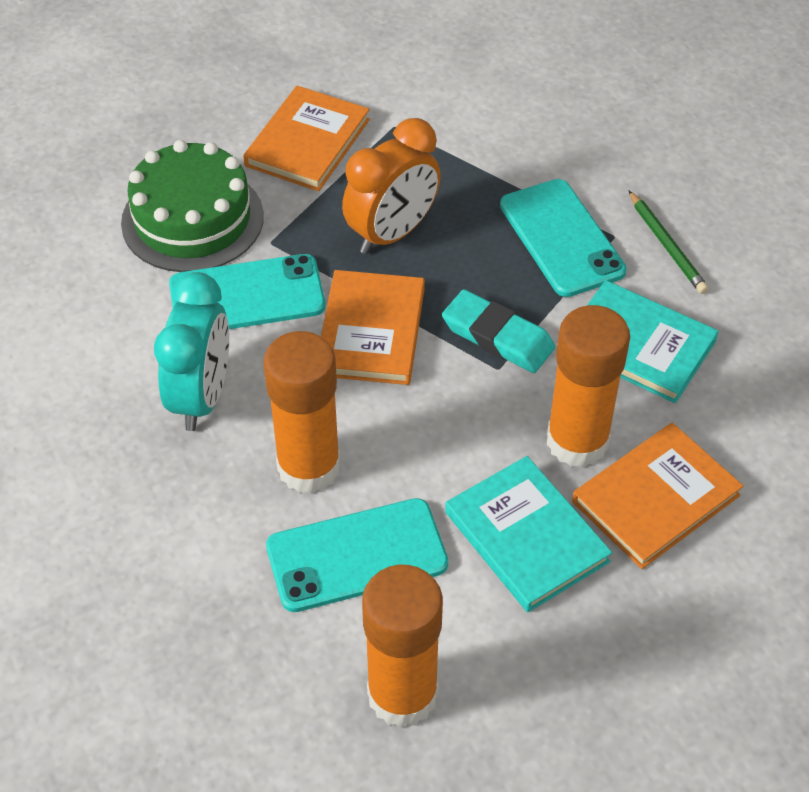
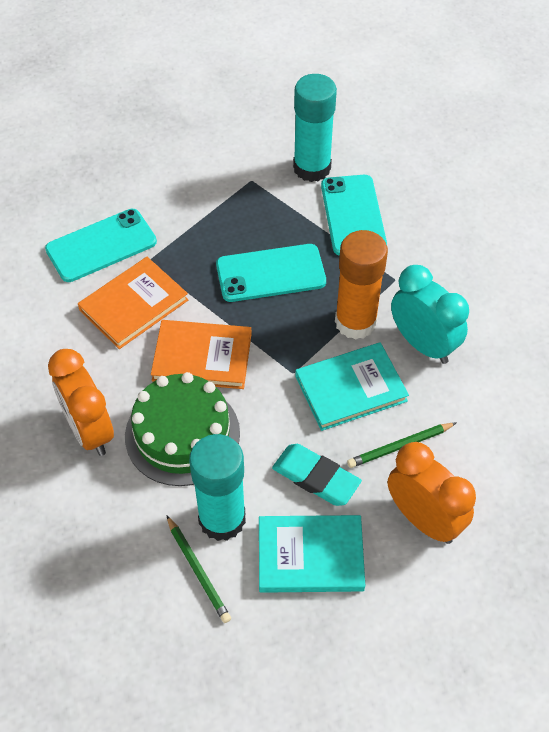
green pencil: [629,191,709,294] = 1 -> [166,515,231,623] [347,423,456,468] = 2
orange book: [243,86,370,191] [321,270,425,385] [572,423,743,569] = 3 -> [78,257,188,349] [151,320,252,389] = 2
orange clock: [342,118,440,254] = 1 -> [48,349,114,456] [388,442,476,544] = 2
orange glue stick: [263,331,341,494] [362,565,443,728] [547,305,630,467] = 3 -> [335,230,388,340] = 1
turquoise glue stick: none = 0 -> [189,434,246,541] [293,74,337,182] = 2

